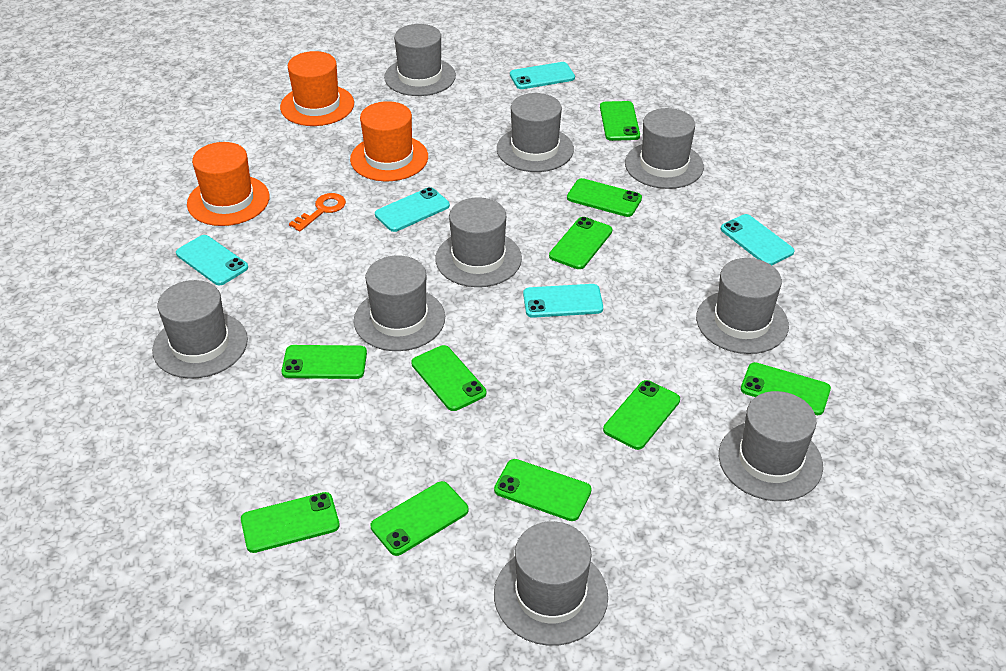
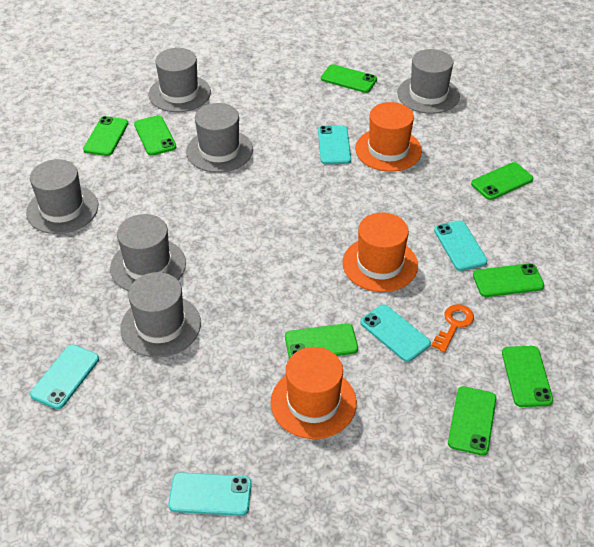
green phone: [241,492,340,553] [282,345,367,379] [371,481,469,556] [411,345,486,411] [494,459,592,521] [549,217,613,269] [567,178,642,217] [600,101,640,141] [603,380,680,450] [741,362,831,415] = 10 -> [83,116,128,156] [134,115,177,156] [285,323,358,359] [321,64,377,93] [448,386,496,456] [471,162,533,200] [473,263,544,297] [502,346,553,407] = 8
grey hat: [152,280,248,379] [354,255,445,351] [384,24,456,96] [435,197,522,287] [494,521,608,646] [497,93,574,172] [625,108,704,189] [696,258,789,354] [719,391,823,501] = 9 -> [26,159,98,234] [110,214,186,291] [120,272,201,358] [149,48,211,112] [186,103,253,173] [397,49,460,114] = 6

